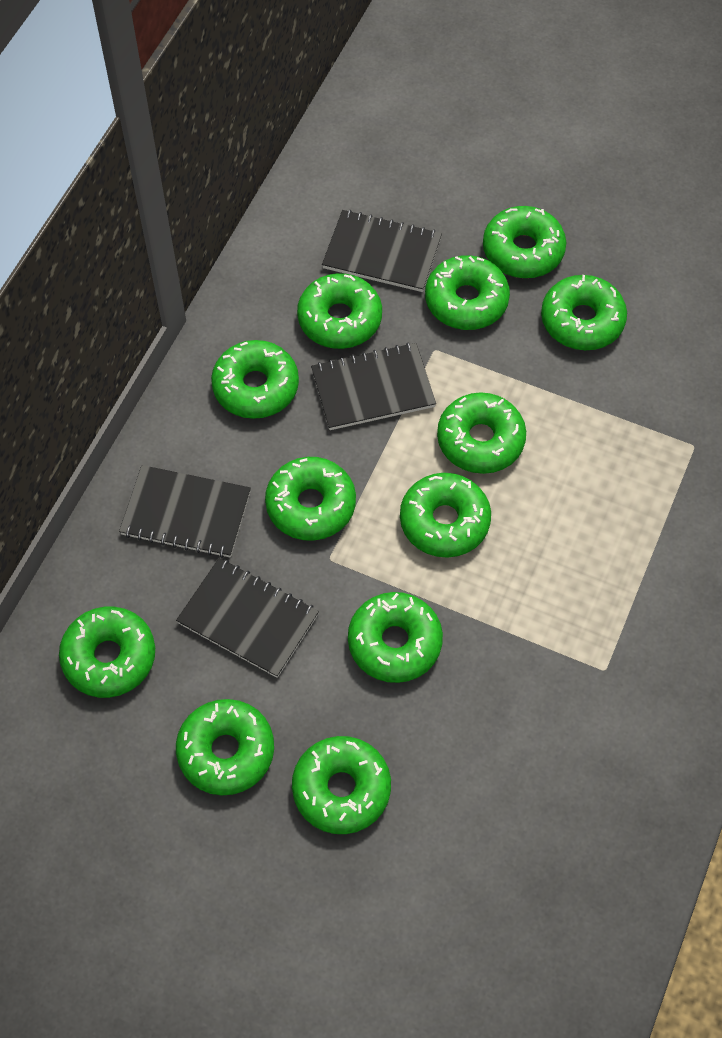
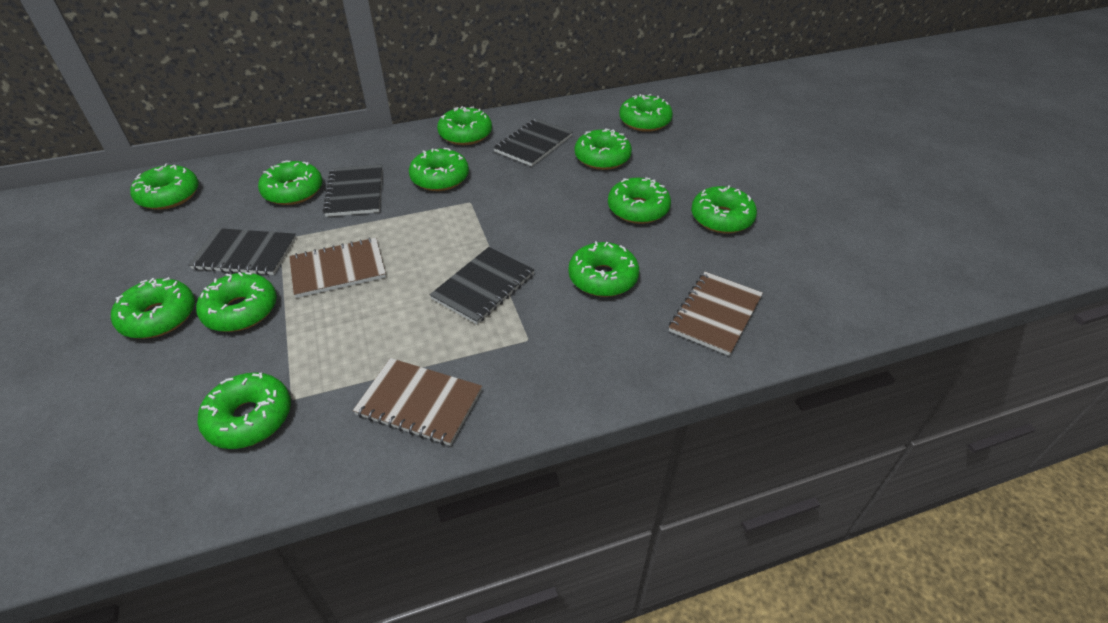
brown notebook: none = 0 -> [289,238,386,298] [353,358,482,446] [669,272,763,356] = 3

